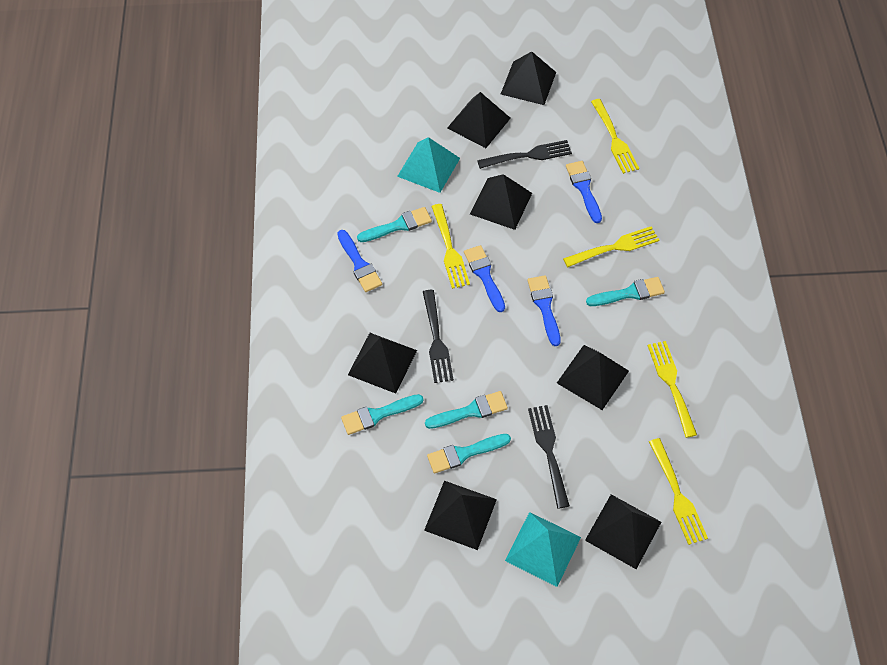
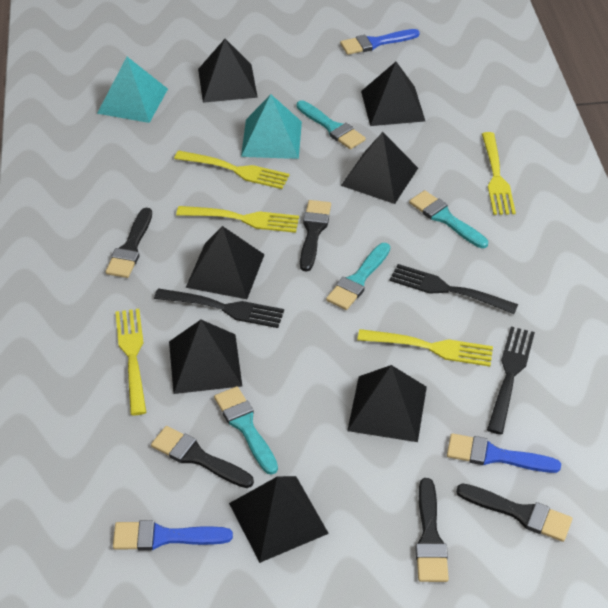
black brush: none = 0 -> [106,208,152,278] [151,426,254,488] [300,200,331,271] [415,478,449,582] [456,483,572,542] = 5
blue brush: [337,230,382,292] [464,245,505,312] [527,275,561,346] [566,161,602,223] = 4 -> [113,520,233,551] [340,29,420,55] [447,433,561,473] = 3
turquoise brush: [341,394,424,435] [357,207,432,242] [425,391,508,429] [427,434,511,474] [586,277,665,306] = 5 -> [214,386,278,475] [296,100,366,149] [326,243,390,310] [409,190,488,248] = 4

